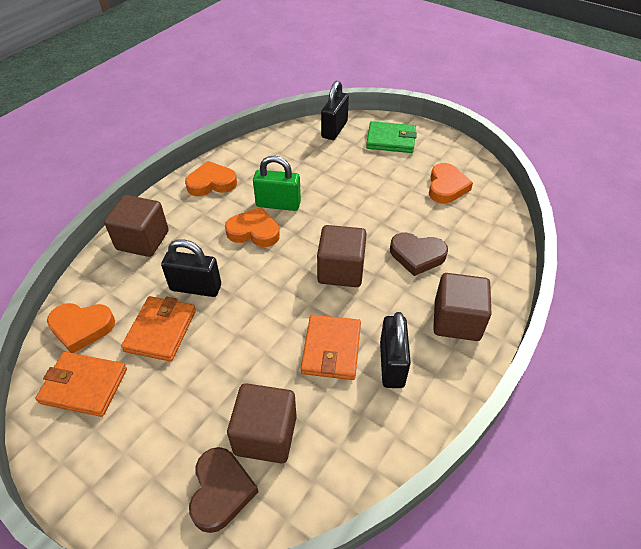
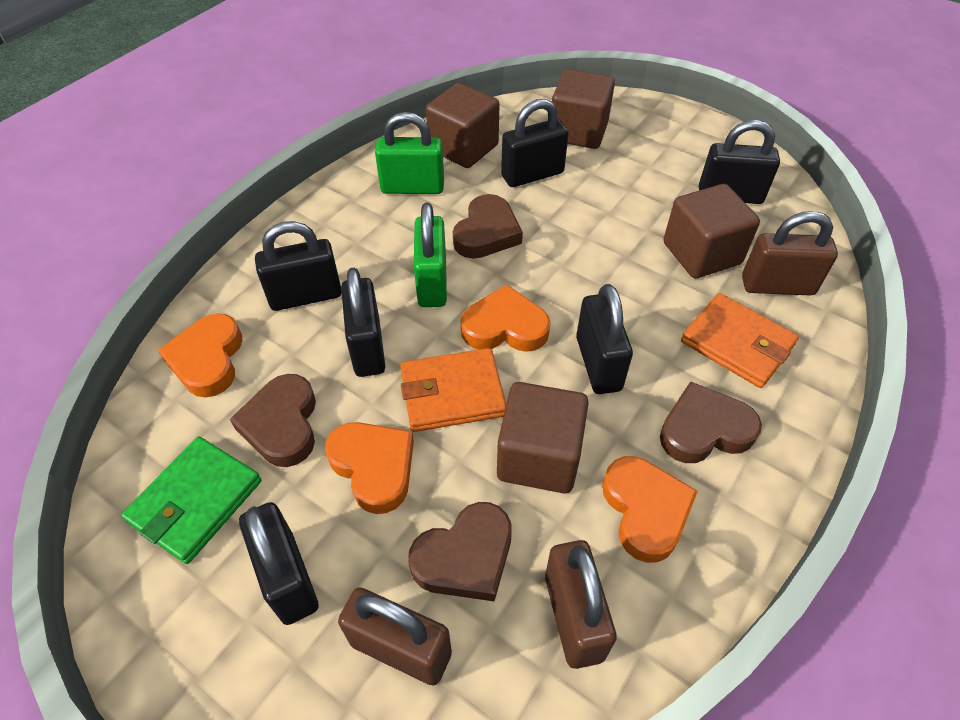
black padlock: [161,239,221,297] [321,81,349,140] [380,312,411,388] = 3 -> [239,502,319,625] [255,221,342,311] [341,268,385,377] [501,99,569,187] [576,284,633,394] [699,120,780,204] = 6
brown heart: [189,447,258,533] [390,233,448,276] = 2 -> [230,374,316,467] [408,502,512,602] [453,194,523,259] [660,381,762,463] = 4
brown padlock: none = 0 -> [338,587,452,685] [545,540,617,669] [742,211,838,296] = 3
green padlock: [253,156,301,211] = 1 -> [375,112,444,194] [414,203,447,307] = 2
orange wallet: [35,352,127,417] [121,296,196,362] [301,315,361,380] = 3 -> [400,348,506,432] [681,293,799,388] = 2

